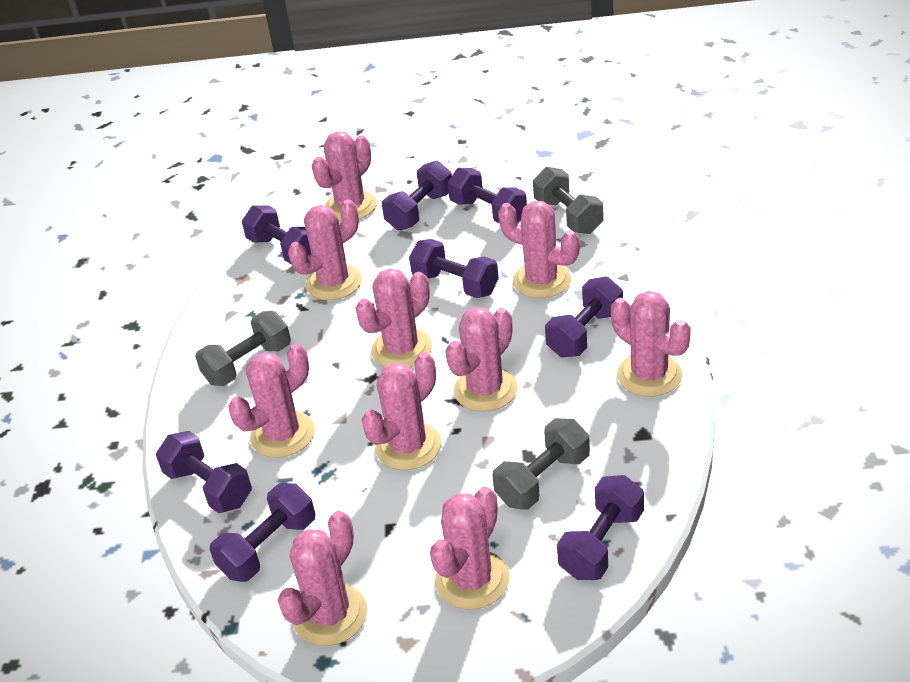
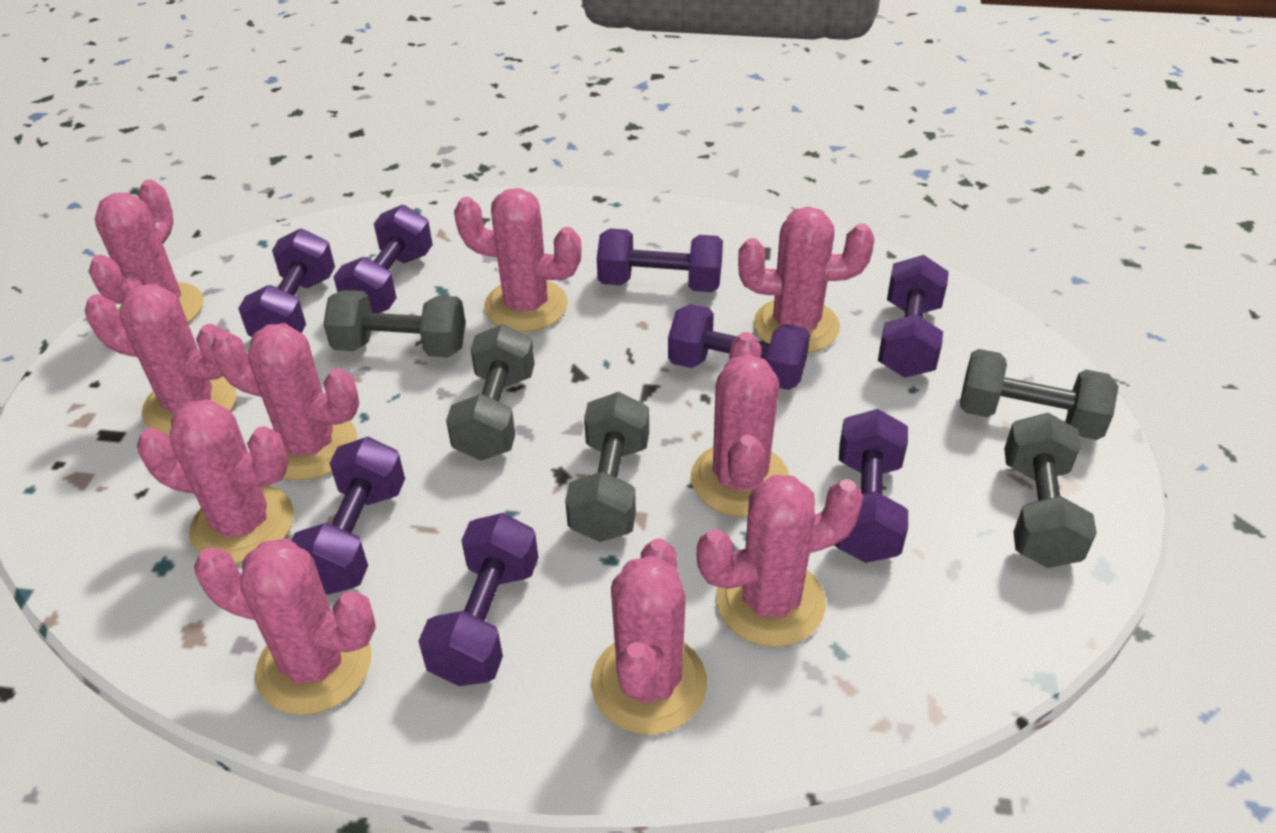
grey dumbbell: [195,311,291,386] [492,418,590,510] [533,167,604,234] = 3 -> [323,290,466,357] [446,324,535,461] [565,392,649,542] [960,349,1119,440] [1004,413,1097,568] = 5

